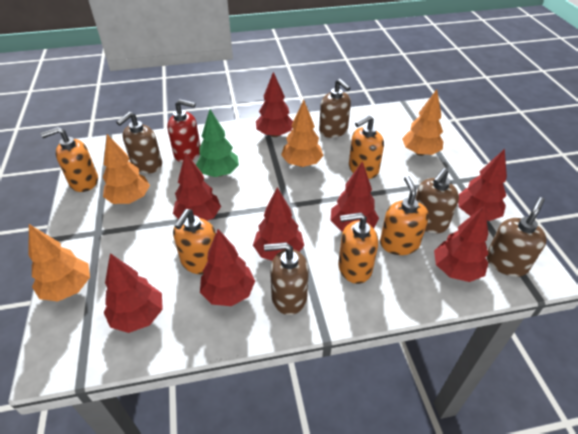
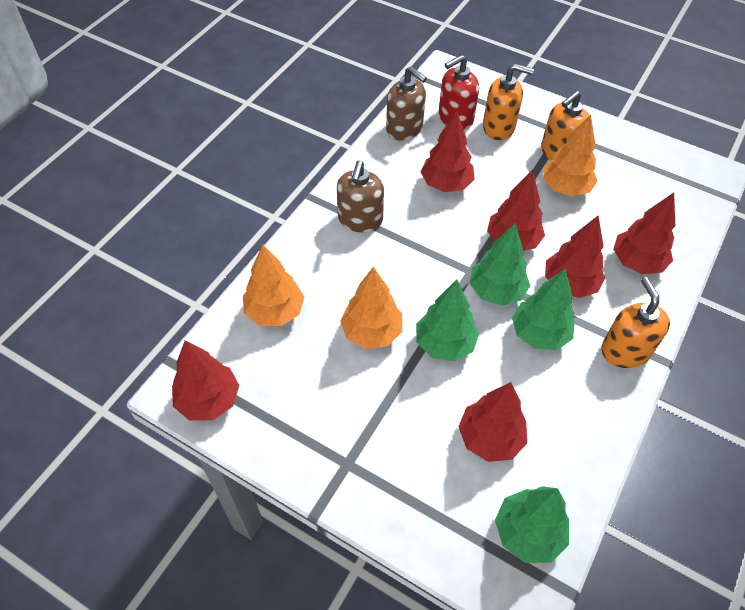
brown soap dispenser: [116,112,162,174] [264,242,309,315] [319,79,351,138] [415,168,459,233] [487,197,547,277] = 5 -> [337,161,384,232] [386,66,427,141] = 2
green tree: [196,109,239,177] = 1 -> [416,280,479,362] [469,223,530,306] [495,486,569,563] [512,269,575,350] = 4
orange soap dispenser: [41,127,98,192] [173,209,216,275] [338,212,378,284] [349,115,384,179] [380,176,429,255] = 5 -> [483,64,534,140] [541,91,589,161] [601,277,670,368] = 3
orange tree: [28,224,90,301] [103,134,150,204] [281,100,324,167] [402,89,443,156] = 4 -> [243,245,304,326] [340,267,402,349] [543,115,597,197] = 3
red tree: [104,253,163,333] [173,152,221,221] [200,229,255,306] [253,187,304,261] [256,72,293,137] [330,161,379,231] [434,205,489,282] [458,149,507,221] = 8 -> [172,340,239,420] [421,111,475,192] [458,382,527,462] [487,169,545,251] [545,216,605,298] [613,193,675,274] = 6

